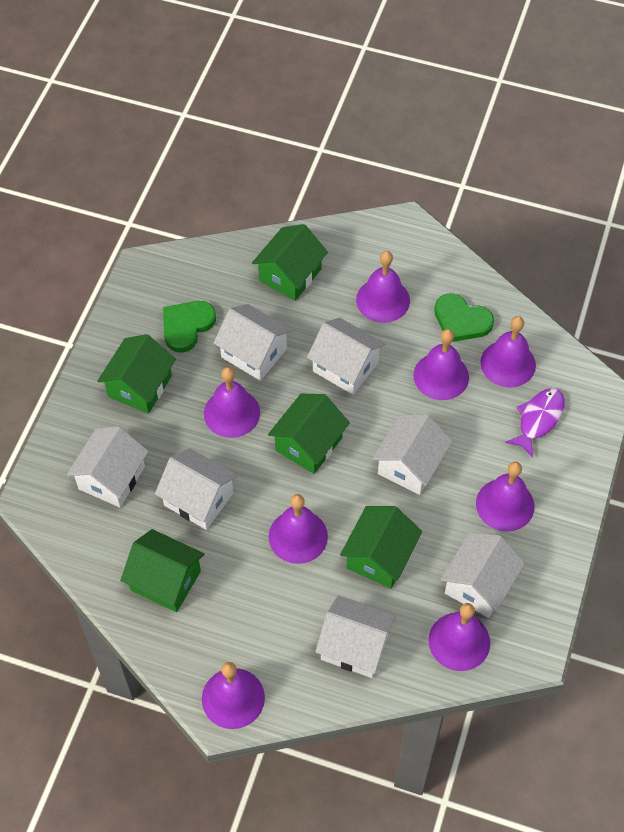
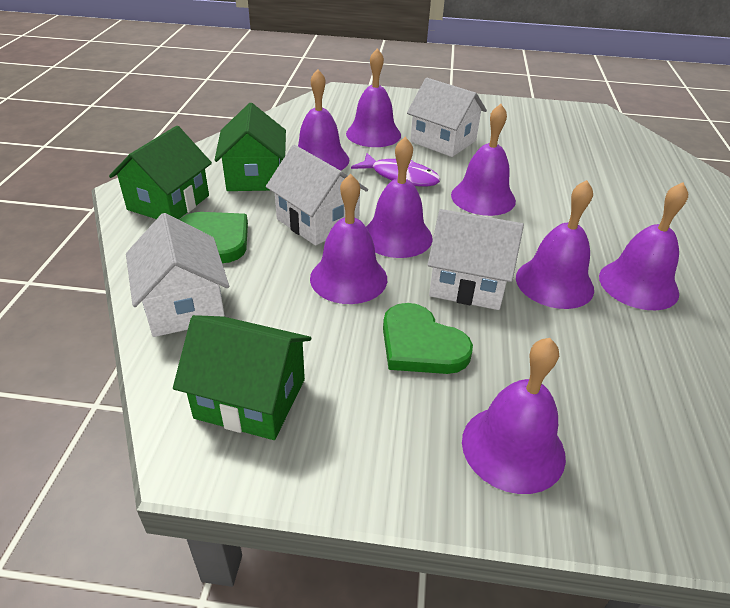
green house: [98,334,176,414] [120,529,205,612] [252,224,328,301] [268,394,350,474] [340,506,422,589] = 5 -> [109,126,212,220] [173,315,311,440] [214,103,286,191] = 3
white house: [67,426,149,507] [155,448,238,530] [214,304,292,381] [307,318,385,395] [315,595,396,678] [372,414,452,495] [440,532,525,618] = 7 -> [126,213,229,337] [266,145,368,246] [407,78,487,157] [427,209,524,310] = 4

